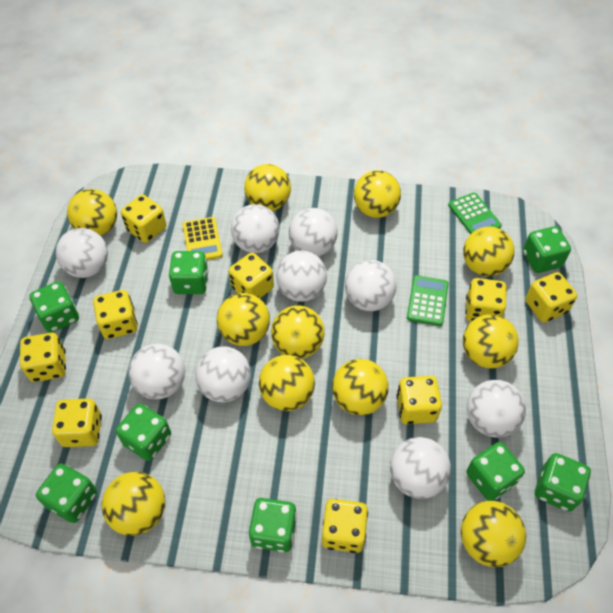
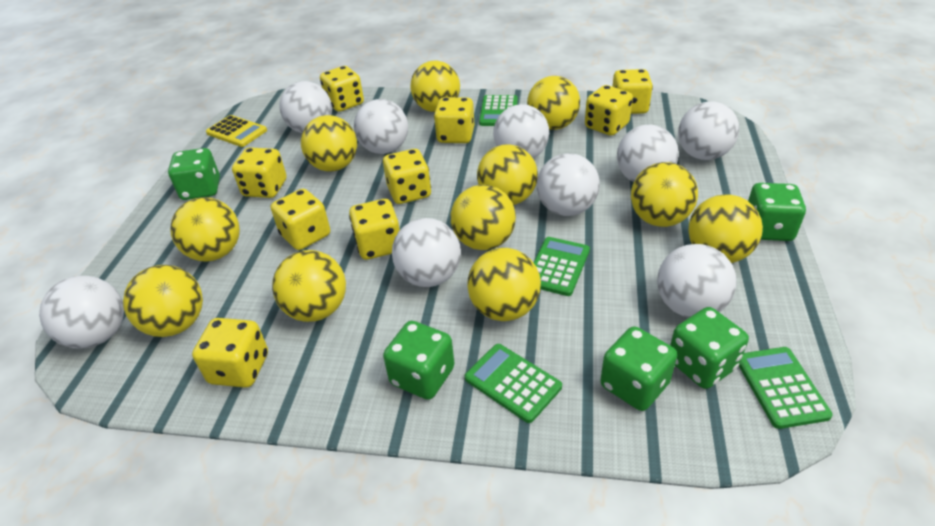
green calculator: [407,275,449,326] [448,193,502,234] = 2 -> [465,344,562,423] [479,95,518,126] [533,237,590,296] [739,347,833,429] = 4
green dice: [29,281,79,333] [36,464,97,523] [116,403,171,461] [169,251,209,294] [249,498,297,552] [466,442,525,501] [523,226,571,273] [535,453,591,512] = 8 -> [168,148,220,200] [383,321,455,400] [601,326,677,411] [670,307,749,389] [748,183,806,241] = 5

